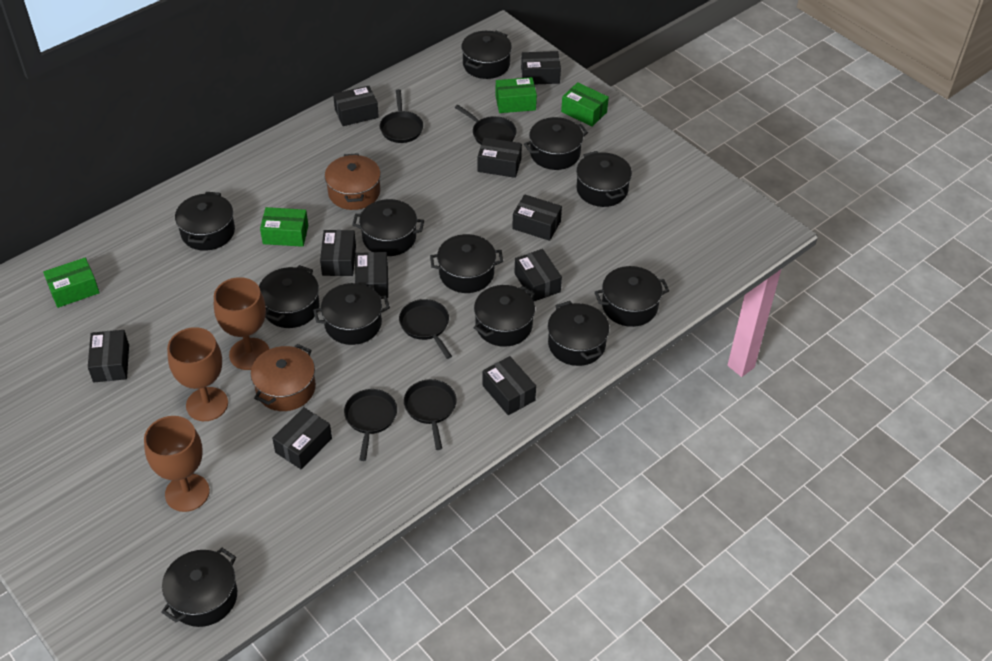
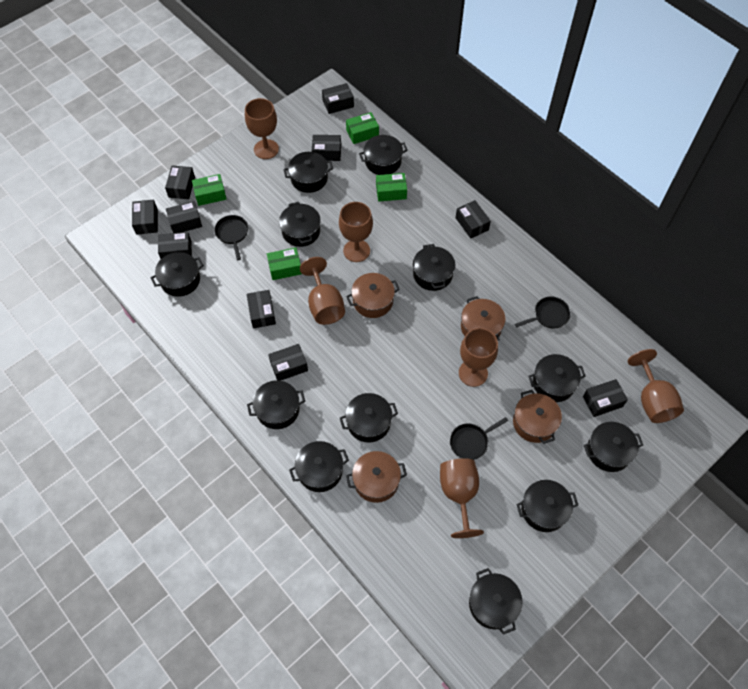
black pan: [344,389,397,461] [380,89,423,143] [399,299,452,359] [404,379,457,450] [455,105,517,145] = 5 -> [214,215,248,260] [450,417,508,460] [515,297,571,328] = 3
brown goblet: [144,416,210,512] [167,327,228,421] [214,277,269,370] = 3 -> [245,98,279,159] [300,257,345,325] [339,202,373,262] [440,458,484,538] [459,328,498,387] [628,349,684,423] = 6
brown pot: [251,344,316,411] [325,153,381,210] = 2 -> [346,273,400,318] [346,451,407,503] [461,296,506,341] [513,390,562,444] = 4

